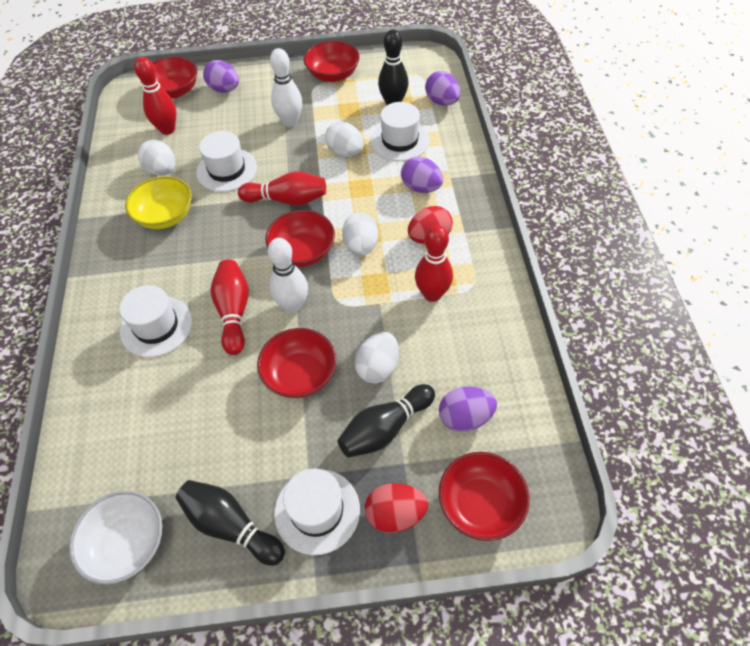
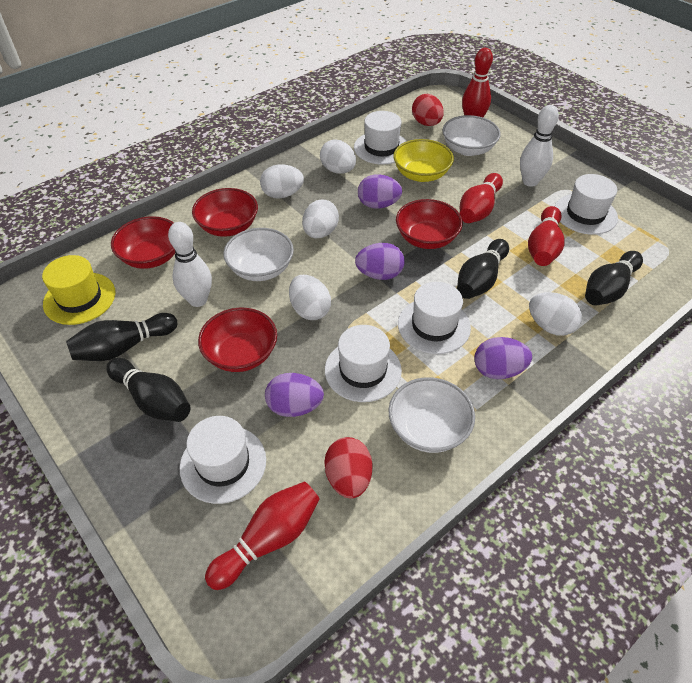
black bowling pin: [175,480,285,566] [338,384,435,457] [378,29,409,105] = 3 -> [66,313,177,361] [106,358,191,422] [457,239,509,299] [585,251,643,306] = 4
red bowl: [141,56,197,98] [257,328,336,398] [265,210,335,267] [304,41,360,82] [439,452,530,541] = 5 -> [111,216,175,269] [192,188,258,237] [198,308,277,372] [396,199,463,249] = 4
white bowl: [69,491,162,585] = 1 -> [223,228,294,281] [389,377,475,453] [442,115,500,156] = 3
white egg: [138,140,175,176] [325,121,364,157] [342,213,378,256] [355,332,399,383] = 4 -> [260,164,304,199] [289,275,331,320] [302,200,339,238] [320,139,356,173] [529,292,582,336] = 5
white hat: [120,285,192,357] [196,131,257,192] [274,469,360,555] [370,102,430,161] = 4 -> [180,416,266,504] [325,325,402,402] [354,111,407,165] [398,282,471,354] [555,174,618,235] = 5
yellow hat: none = 0 -> [42,255,116,325] = 1

